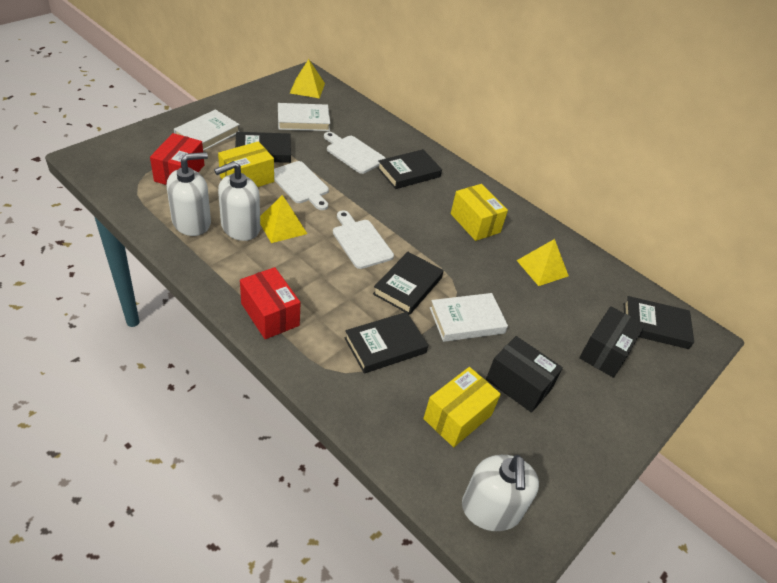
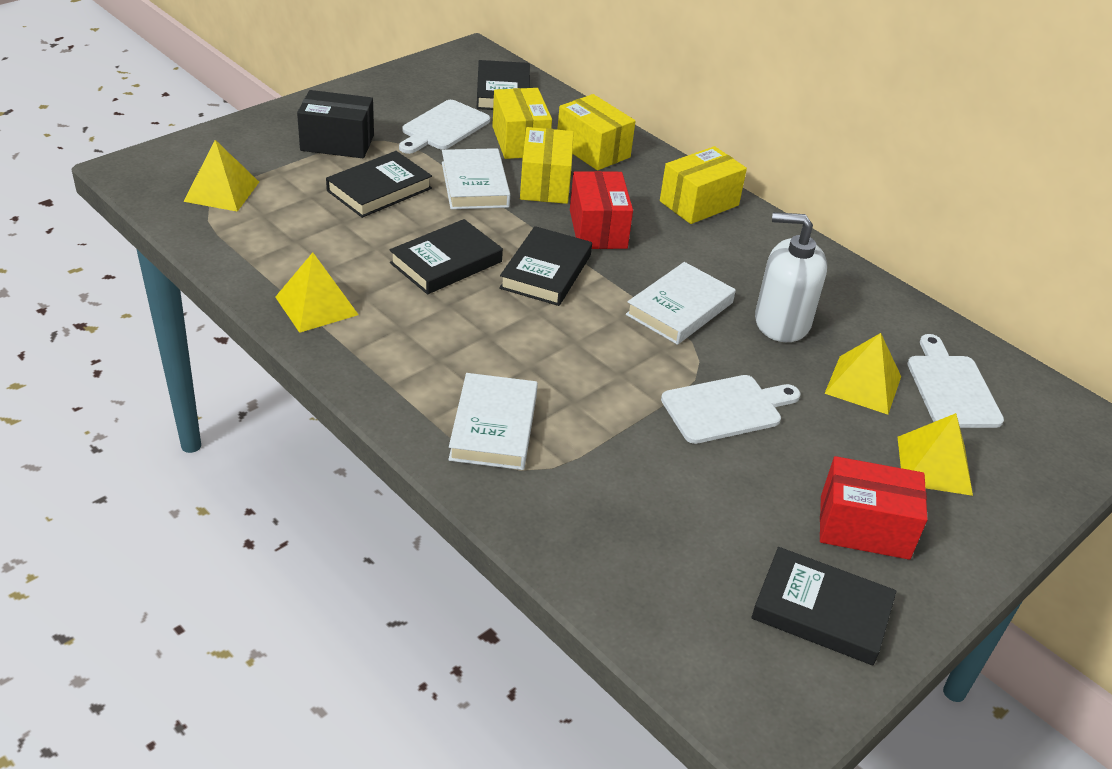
black box: [486,336,563,413] [579,306,645,378] = 2 -> [297,90,374,158] = 1
white soap dispenser: [167,152,211,236] [214,161,260,241] [462,455,539,531] = 3 -> [755,212,827,342] = 1
yellow box: [218,141,274,187] [423,367,501,447] [451,184,508,241] = 3 -> [492,88,552,159] [520,127,574,204] [557,94,636,170] [660,146,747,224] = 4
yellow pyramid: [260,195,307,243] [290,59,325,99] [516,239,569,286] = 3 -> [183,140,259,212] [275,252,359,333] [824,333,901,415] [898,413,973,496] = 4

